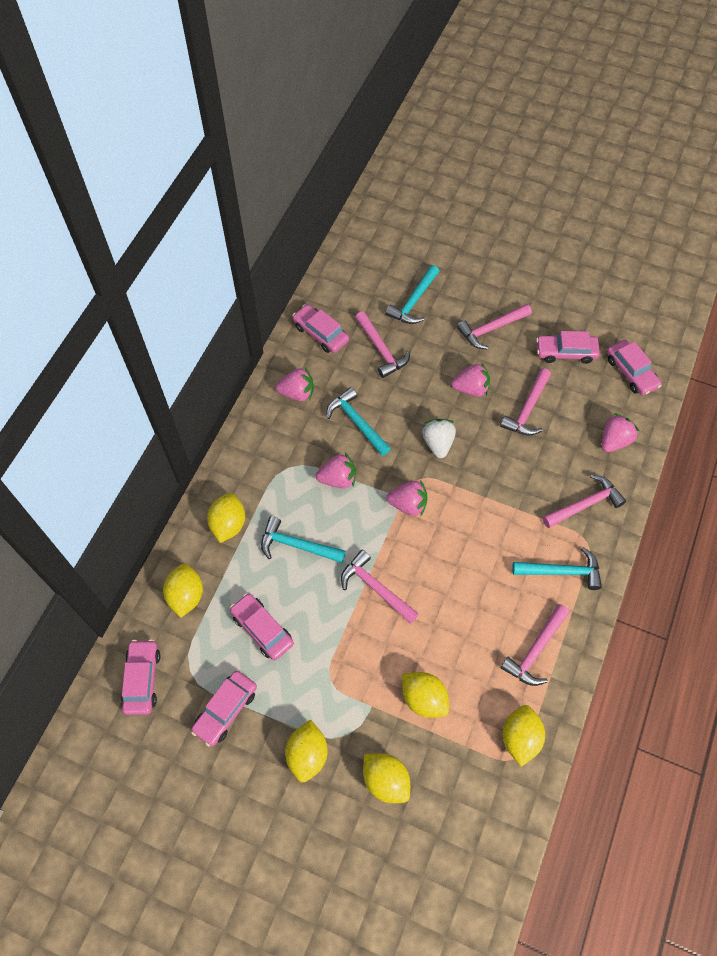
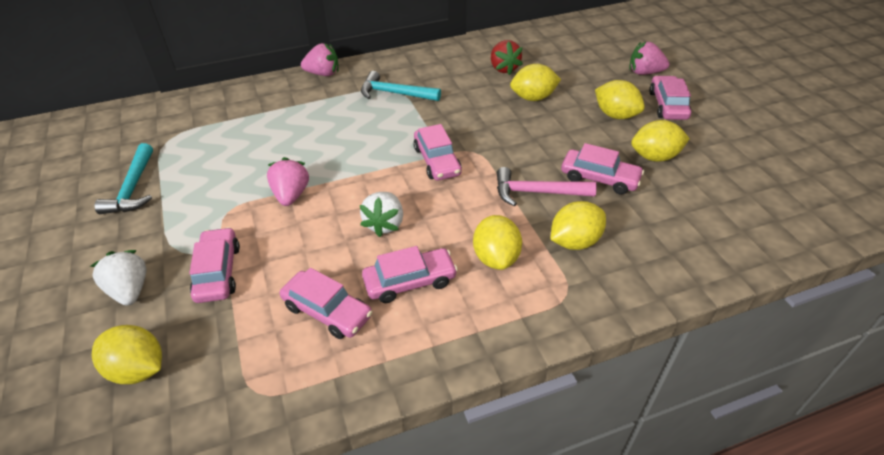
pink hammer: [341,550,419,624] [355,311,410,378] [457,304,532,350] [500,368,551,436] [500,604,570,686] [543,474,626,528] = 6 -> [497,167,597,206] = 1
pink strawberry: [275,368,314,401] [316,453,356,488] [386,481,427,516] [451,362,490,397] [602,413,639,452] = 5 -> [267,157,309,206] [301,43,339,76] [629,42,669,75] = 3
red strawberry: none = 0 -> [491,40,523,75] = 1
turquoise hammer: [261,516,346,563] [327,387,391,456] [385,265,439,324] [512,547,602,590] = 4 -> [94,143,153,214] [361,71,441,101] = 2
white strawberry: [422,419,456,458] = 1 -> [90,250,146,306] [360,192,403,237] = 2

